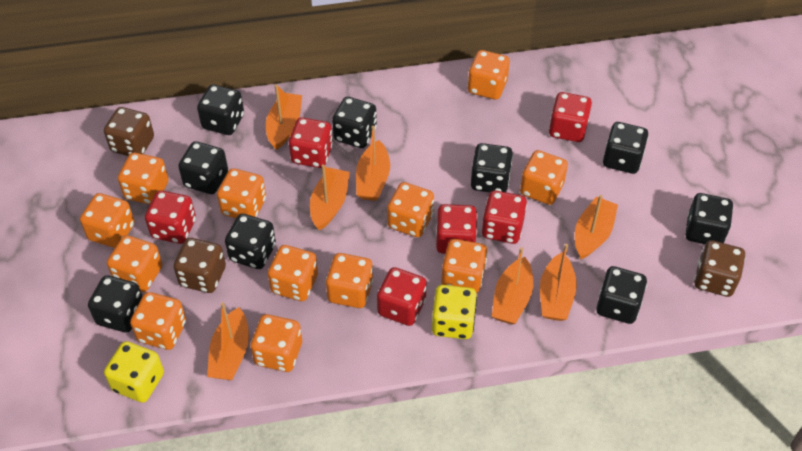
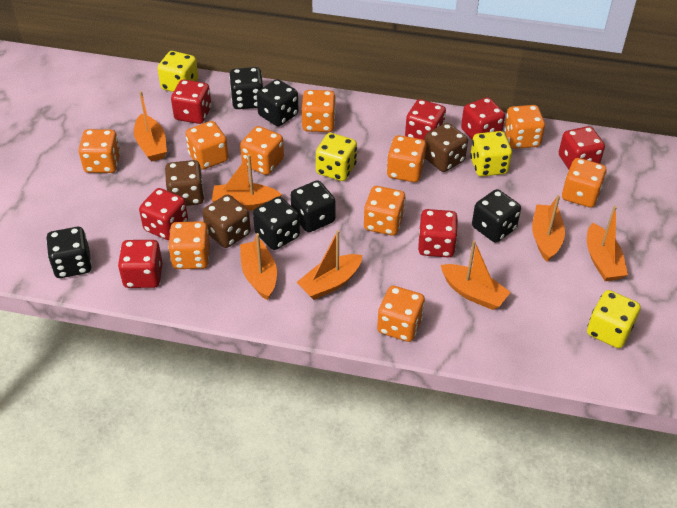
black dice: [88,275,143,333] [178,141,228,194] [197,85,244,135] [225,214,276,269] [332,97,377,148] [471,143,513,192] [596,266,647,324] [603,122,648,174] [685,193,733,244] = 9 -> [46,227,92,278] [229,67,263,109] [253,196,300,250] [257,79,299,126] [291,180,335,232] [472,189,521,243] = 6
orange dice: [80,193,134,248] [107,235,162,292] [118,153,168,204] [130,292,186,350] [217,168,266,218] [250,314,302,372] [268,245,318,301] [326,253,373,308] [387,182,434,237] [441,239,488,293] [468,50,510,100] [520,150,568,205] = 12 -> [79,129,120,173] [168,221,210,269] [185,121,229,170] [240,126,284,175] [302,90,336,132] [364,186,406,236] [377,286,425,342] [387,135,426,182] [504,105,545,149] [562,158,607,208] = 10
red dice: [145,190,196,244] [289,117,333,168] [377,267,427,326] [436,204,477,254] [482,190,527,244] [549,92,592,142] = 6 -> [118,240,163,288] [139,188,188,240] [171,80,211,124] [405,99,446,140] [418,209,458,258] [461,97,505,140] [559,126,605,169] = 7
yellow dice: [104,341,164,403] [432,285,477,339] = 2 -> [157,51,198,92] [316,133,357,181] [470,131,512,177] [587,290,641,348] = 4

